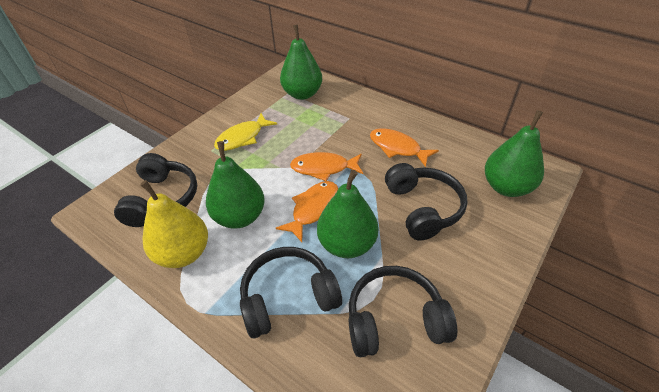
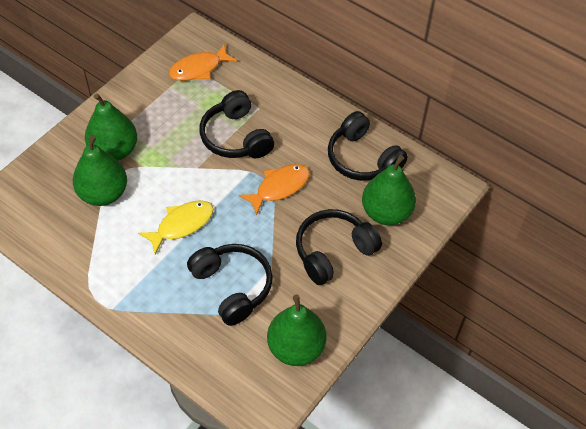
orange fish: [276,181,338,242] [290,152,363,181] [370,128,439,167] = 3 -> [169,44,237,81] [239,164,310,216] = 2
yellow pear: [140,180,208,268] = 1 -> none = 0

